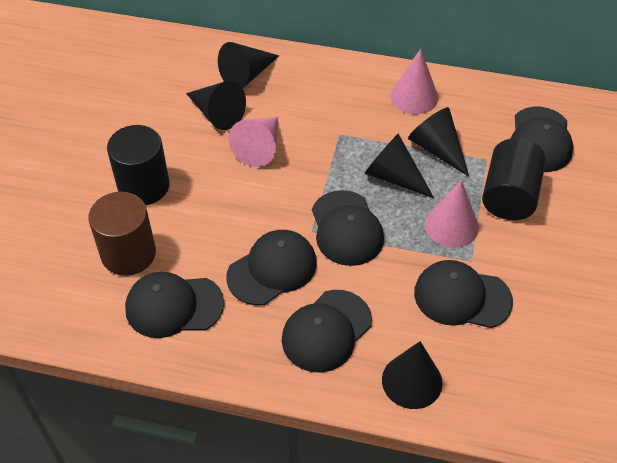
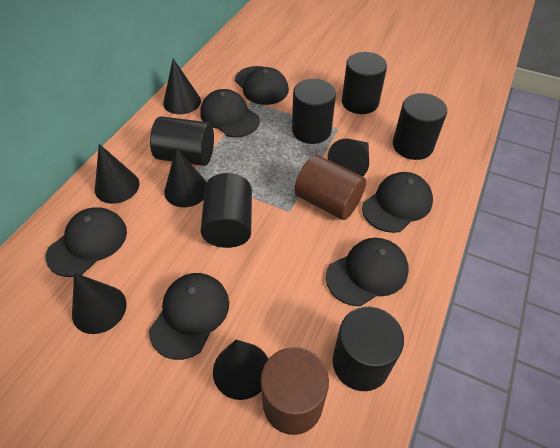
black cone: [186,81,246,130] [218,42,279,88] [364,134,434,198] [382,341,443,409] [408,107,469,177] = 5 -> [72,273,127,334] [95,144,140,204] [163,59,201,114] [164,148,207,207] [213,340,268,400] [328,139,369,176] = 6
black cylinder: [107,125,170,205] [482,138,546,220] = 2 -> [150,116,214,166] [201,173,252,248] [292,79,336,144] [332,307,404,391] [342,52,387,114] [393,93,447,160] = 6
brown cylinder: [88,192,156,276] = 1 -> [260,347,329,435] [294,155,366,220] = 2
pink cone: [228,117,278,167] [390,49,438,114] [425,180,479,248] = 3 -> none = 0

